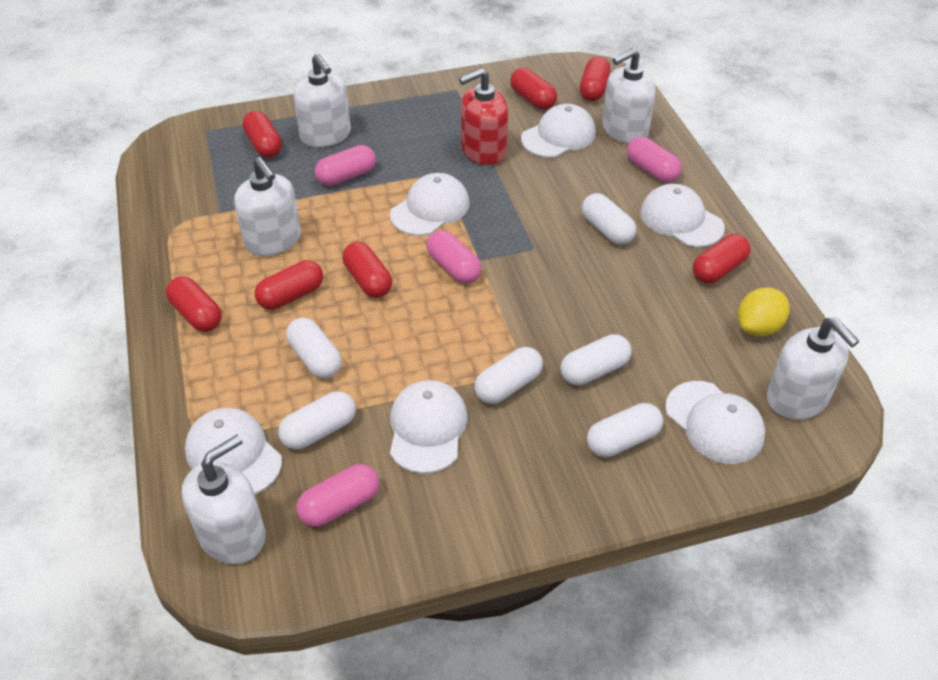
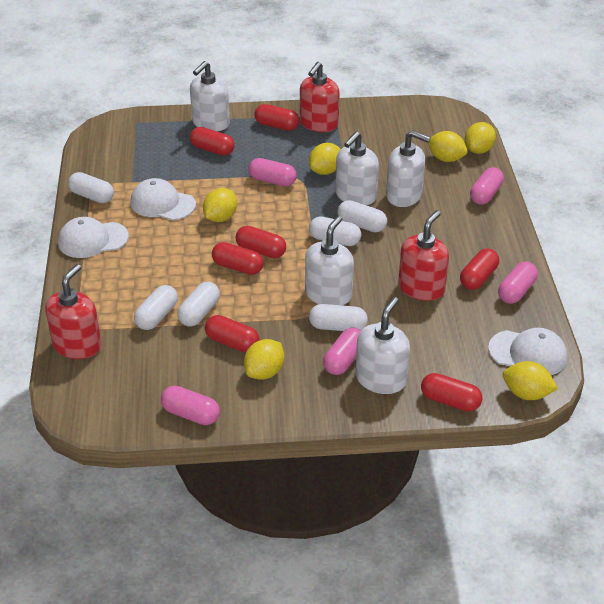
pink capsule: [297,464,379,527] [315,145,376,186] [427,230,482,284] [627,137,682,182] = 4 -> [161,386,220,425] [248,158,297,186] [323,327,361,375] [470,167,504,205] [498,262,538,304] = 5
red soap dispenser: [459,68,508,165] = 1 -> [45,264,102,359] [300,62,340,132] [398,210,449,301] = 3
white cap: [185,408,282,495] [390,173,470,236] [390,380,468,474] [521,104,596,158] [640,184,725,247] [665,381,766,464] = 6 -> [58,217,129,258] [130,178,196,220] [488,328,567,375] = 3
yellow lemon: [738,287,790,336] = 1 -> [203,188,237,222] [244,339,284,380] [309,143,341,175] [428,131,468,162] [465,122,496,154] [503,361,558,400] = 6

